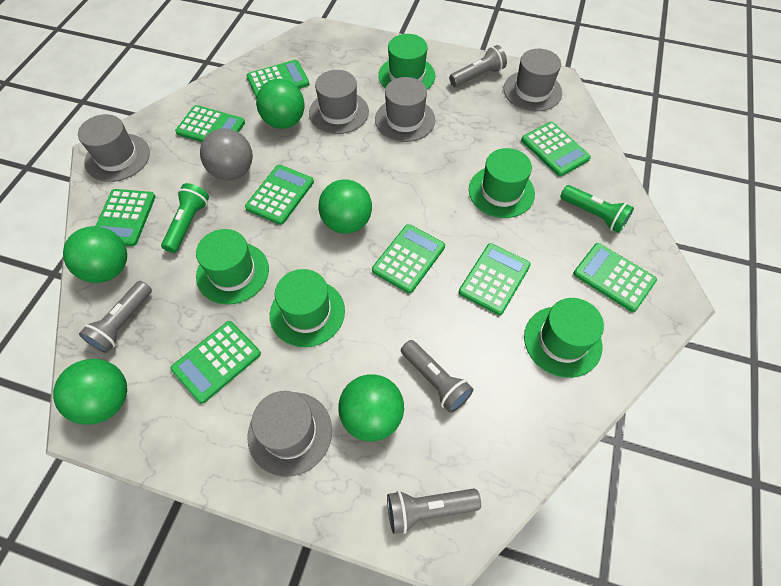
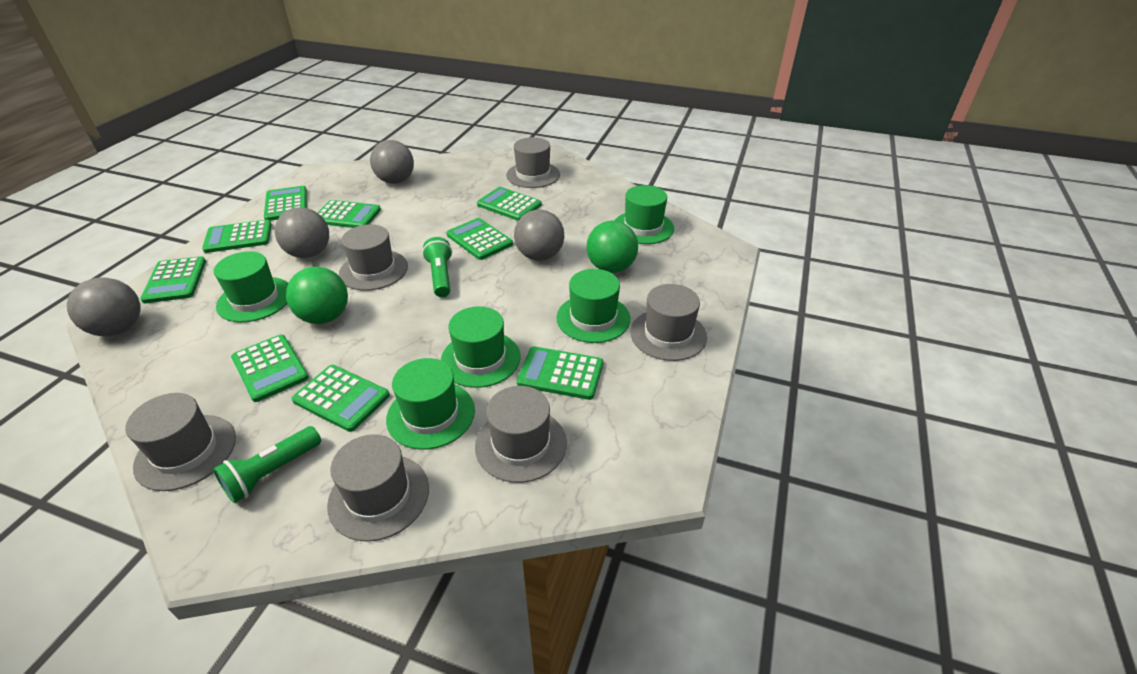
green ball: [53,359,127,425] [63,226,127,283] [256,79,305,129] [318,179,372,234] [338,374,404,442] = 5 -> [286,267,348,324] [586,220,638,273] = 2
grey ball: [200,128,253,180] = 1 -> [67,278,141,336] [275,207,329,258] [370,140,414,184] [514,209,564,261] = 4
grey flashlight: [79,281,152,353] [387,489,481,534] [401,340,473,413] [449,45,507,87] = 4 -> none = 0
grey hat: [78,114,150,182] [247,391,332,477] [309,70,369,134] [375,77,435,142] [504,49,562,111] = 5 -> [125,393,236,491] [327,434,429,542] [339,224,408,291] [475,386,567,483] [506,137,560,188] [630,284,707,361] = 6

